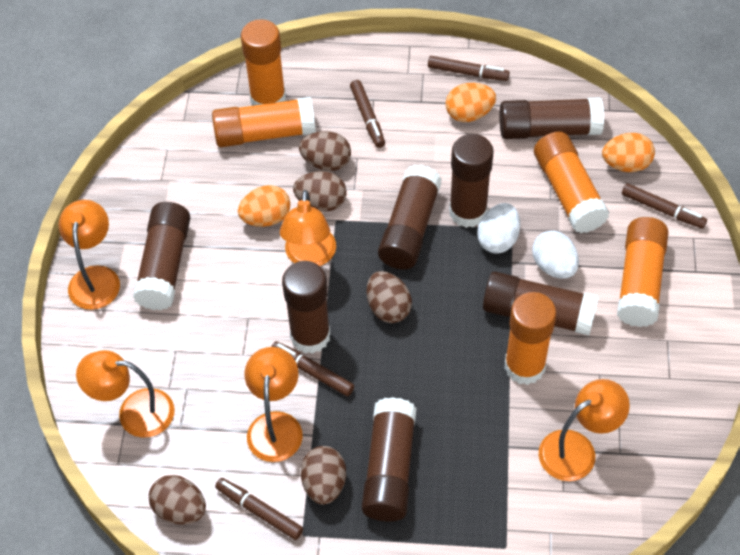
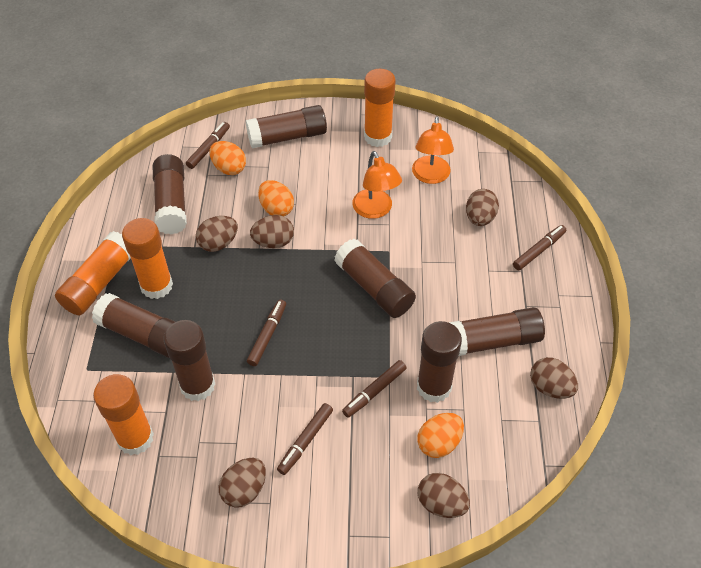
brown egg: [148,475,206,525] [293,171,347,212] [299,131,351,171] [301,446,346,505] [366,271,412,323] = 5 -> [196,216,238,252] [219,458,266,508] [250,215,294,248] [418,473,470,518] [466,189,499,226] [530,357,578,399] = 6
orange glue stick: [212,97,316,147] [241,19,286,106] [504,292,557,385] [534,132,609,233] [617,217,669,327] = 5 -> [55,231,131,316] [93,374,154,455] [122,218,173,299] [364,69,396,147] = 4
orange lamp: [59,200,120,310] [76,350,174,438] [244,347,303,462] [280,190,336,266] [539,379,630,481] = 5 -> [352,151,402,219] [412,117,454,184] = 2
white egg: [477,203,520,254] [532,231,579,279] = 2 -> none = 0

